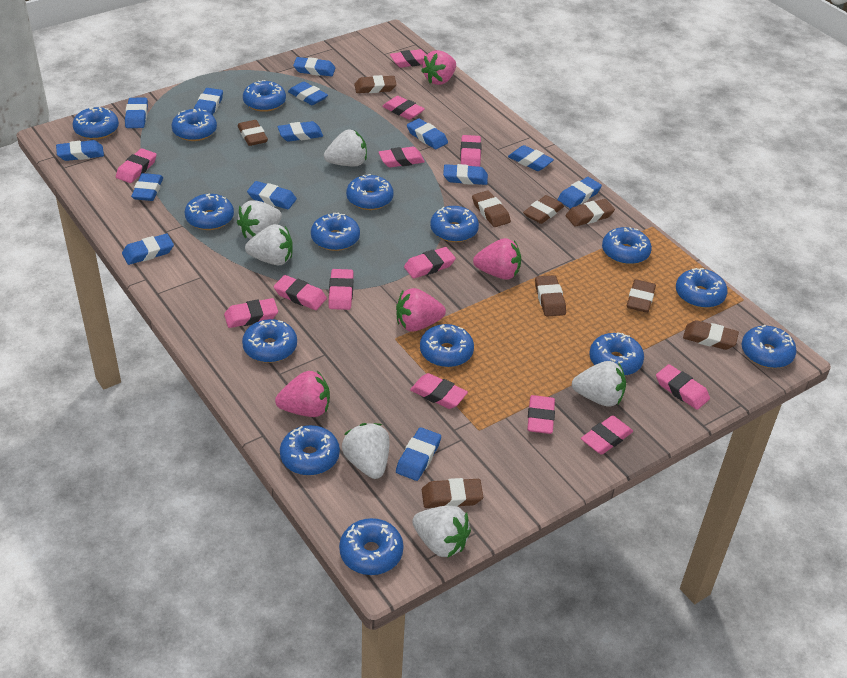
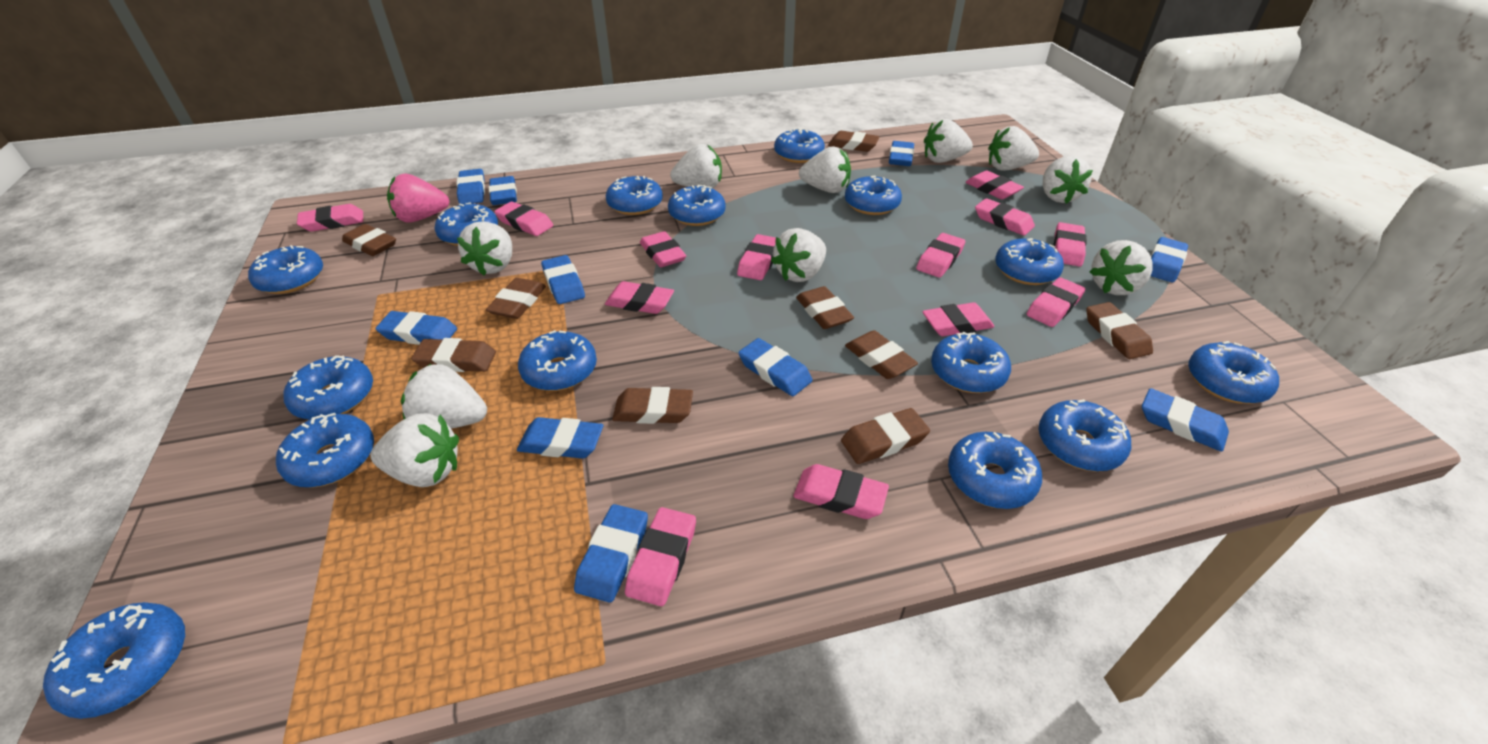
blue eraser: [56,140,104,161] [122,234,174,265] [125,98,148,128] [131,173,163,201] [194,88,223,115] [247,181,297,209] [278,121,323,142] [288,82,328,105] [293,57,336,76] [396,427,441,481] [407,118,448,149] [443,164,488,185] [508,145,554,171] [557,177,602,209] = 14 -> [376,311,457,345] [456,169,485,204] [489,176,517,205] [517,417,603,459] [541,255,585,304] [574,504,648,603] [738,338,813,396] [889,141,914,166] [1142,388,1229,452] [1151,237,1188,282] = 10
pink strawberry: [275,371,330,417] [396,288,446,332] [421,50,456,85] [473,238,521,280] = 4 -> [387,173,450,223] = 1
white strawberry: [237,200,282,239] [245,224,293,265] [324,130,367,166] [342,423,390,479] [412,506,471,557] [572,361,626,406] = 6 -> [370,413,459,487] [401,364,487,429] [457,221,512,275] [670,144,722,188] [771,228,826,282] [799,146,851,193] [924,119,973,163] [988,126,1039,170] [1043,156,1093,204] [1090,240,1153,295] = 10

